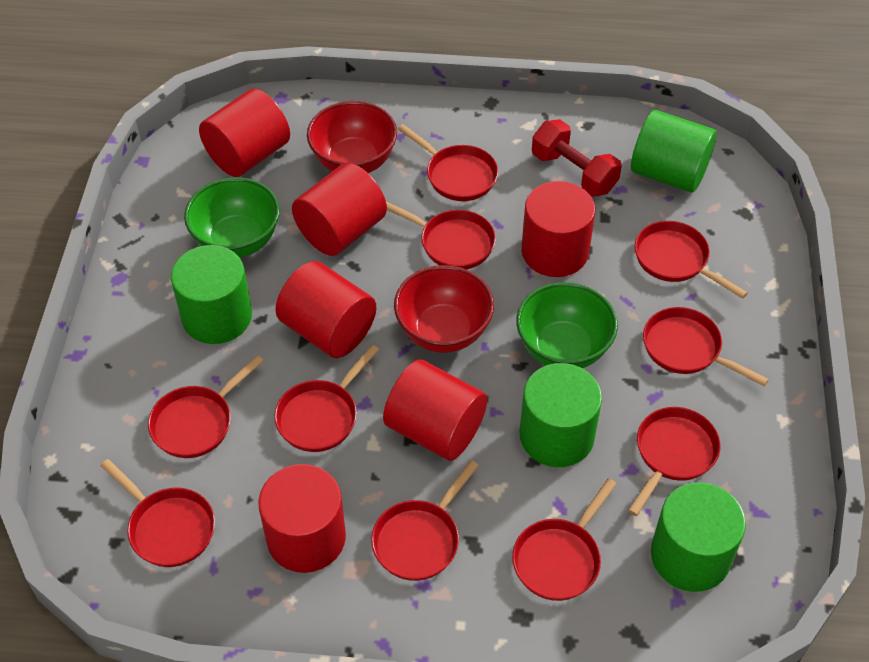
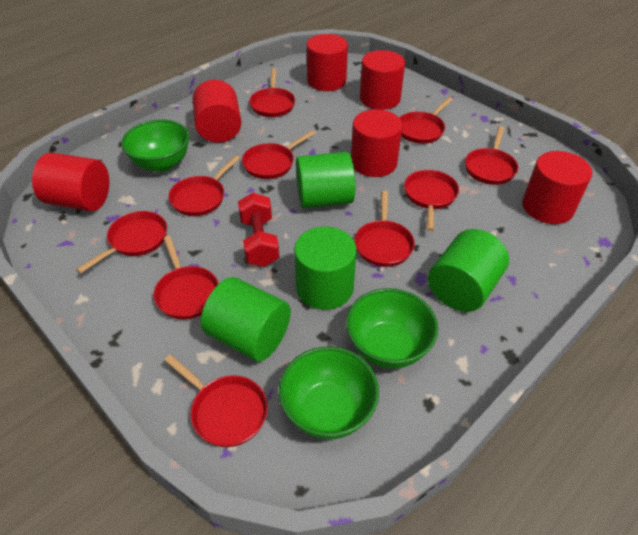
green bowl: [184,177,280,257] [516,282,618,368] = 2 -> [121,119,189,172] [279,347,379,439] [346,288,438,369] = 3
red bowl: [307,101,397,173] [394,265,494,353] = 2 -> none = 0

